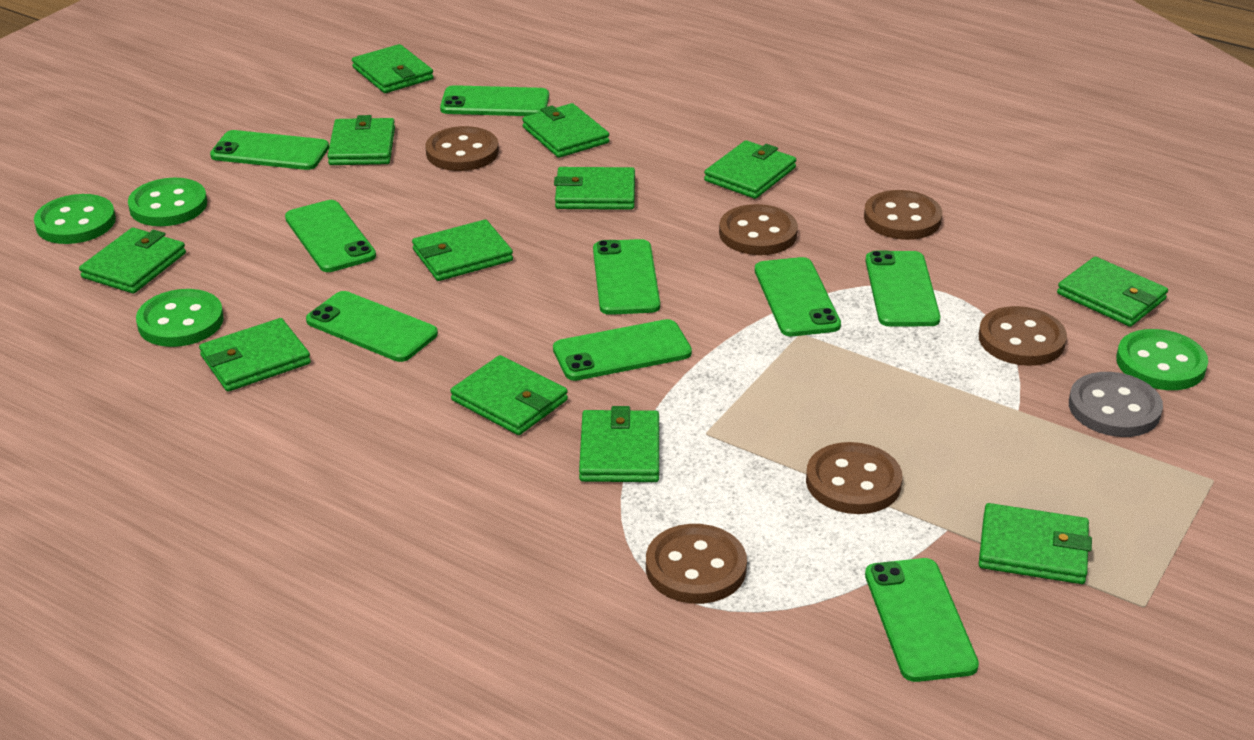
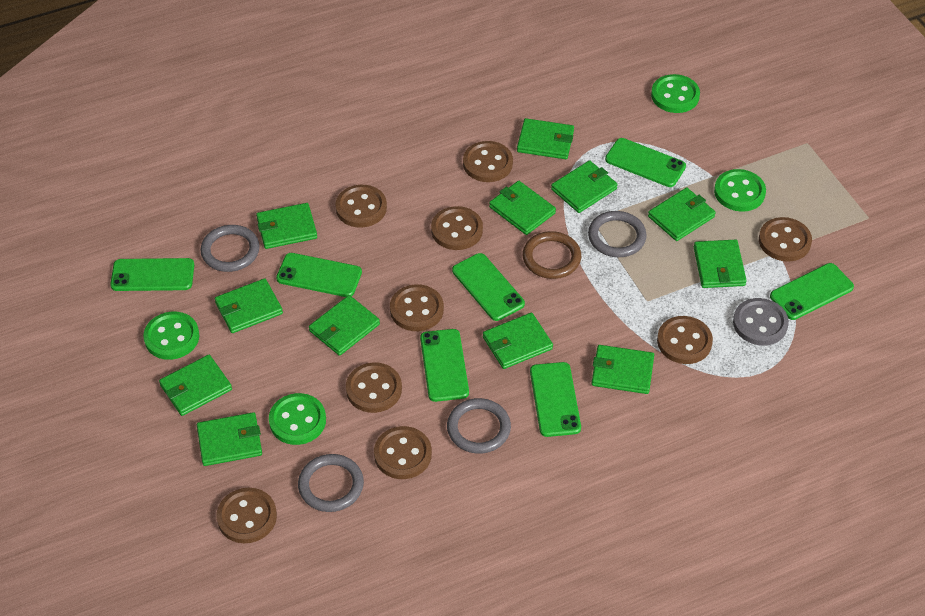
brown button: [425,126,499,171] [646,524,747,604] [719,204,798,255] [806,442,902,514] [864,190,942,240] [979,306,1067,366] = 6 -> [216,488,277,543] [335,185,387,228] [346,362,402,413] [374,426,432,479] [390,284,444,331] [431,206,483,250] [463,141,513,182] [657,316,713,364] [759,217,812,262] = 9
brown ring: none = 0 -> [523,231,581,279] = 1
green phone: [210,130,329,170] [285,200,376,272] [306,291,438,362] [440,85,549,116] [553,319,692,381] [593,239,660,315] [755,257,841,336] [865,558,979,682] [866,251,940,327] = 9 -> [110,258,194,291] [276,253,362,297] [420,329,469,402] [452,253,525,321] [530,362,581,437] [605,138,686,187] [770,263,854,320] = 7
grey ring: none = 0 -> [200,225,259,272] [298,454,364,512] [447,398,511,454] [588,211,647,257] = 4

